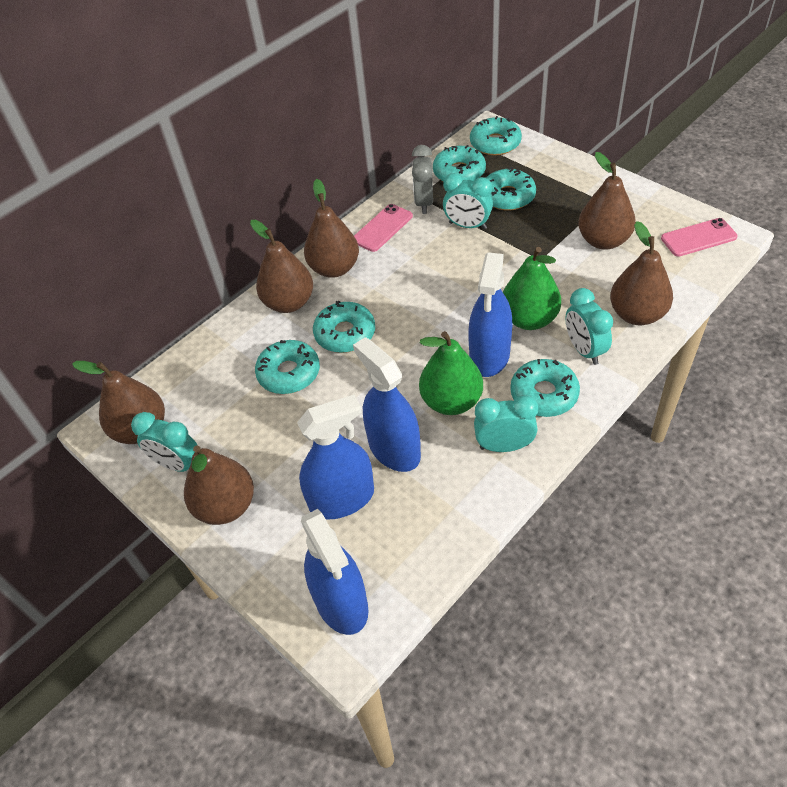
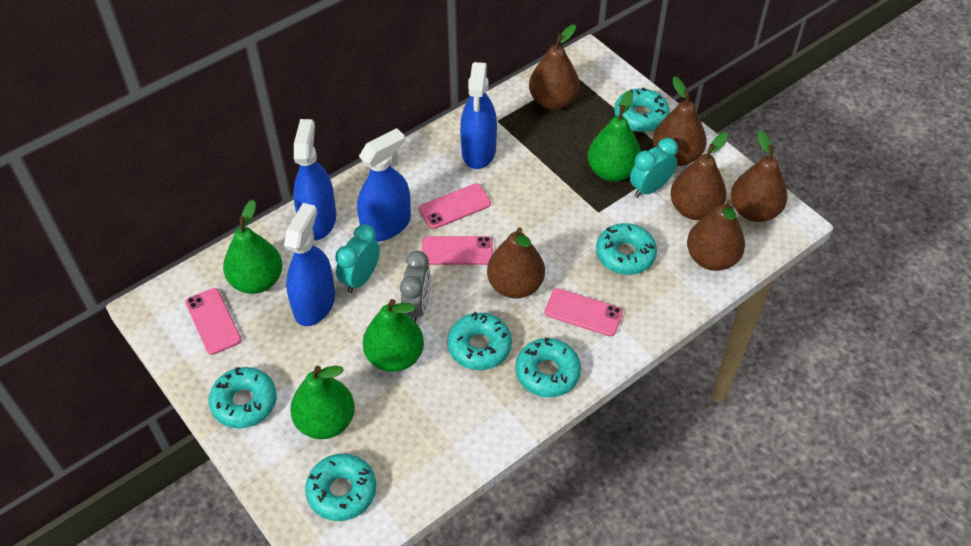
green pear: [419,331,483,415] [503,247,561,330] = 2 -> [223,200,282,294] [290,366,355,439] [363,299,424,372] [588,91,641,182] = 4
pink phone: [354,204,413,252] [661,218,738,257] = 2 -> [185,288,241,355] [419,184,491,229] [422,236,493,265] [544,288,623,337] = 4
turquoise clock: [131,412,198,472] [443,173,493,229] [474,395,538,452] [566,288,613,365] = 4 -> [335,224,380,293] [630,138,678,198] = 2

